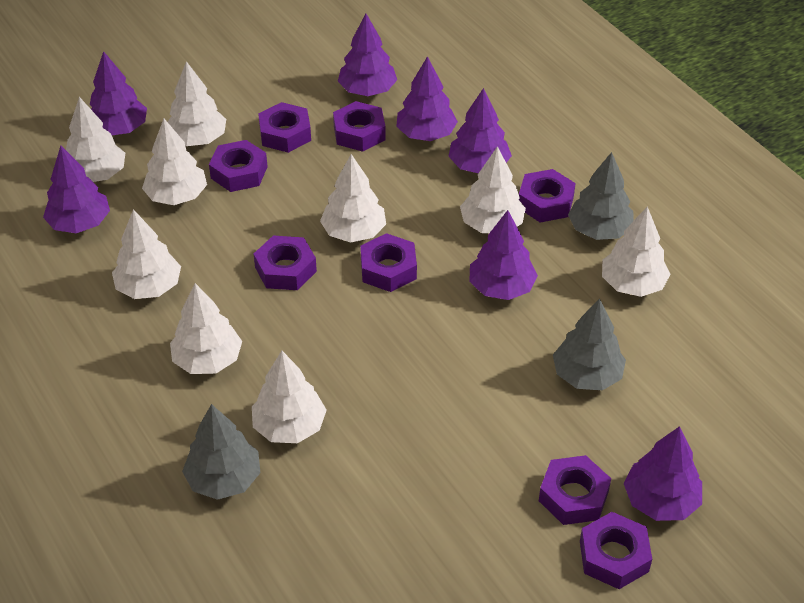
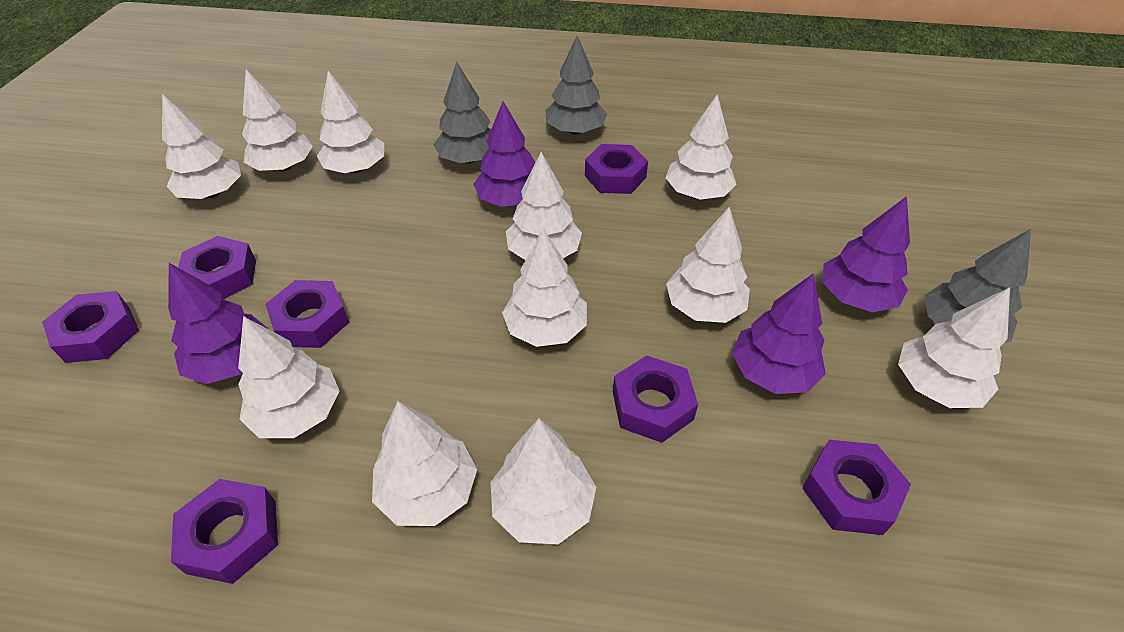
purple nut: [209,140,268,192] [254,236,317,290] [258,102,311,153] [333,101,386,152] [360,233,417,292] [519,169,576,222] [539,455,611,525] [580,512,652,589] = 8 -> [42,291,139,363] [171,479,278,584] [178,236,256,300] [265,280,349,348] [585,144,648,194] [613,355,698,443] [802,440,911,535] = 7
purple tree: [43,146,110,233] [90,51,147,135] [338,14,397,96] [396,56,458,141] [448,88,512,173] [469,210,538,300] [624,426,702,521] = 7 -> [168,263,268,384] [473,101,535,207] [732,274,826,394] [823,196,910,312] = 4
white tree: [66,97,125,182] [112,209,181,299] [142,119,207,205] [168,61,226,146] [170,283,242,374] [252,351,327,443] [320,154,386,242] [460,146,526,233] [602,207,670,297] = 9 -> [162,94,241,199] [238,316,339,438] [242,69,313,171] [317,71,384,173] [372,401,477,526] [491,419,596,544] [502,229,587,347] [506,152,582,260] [665,94,737,200] [666,207,750,323] [898,287,1010,408] = 11

